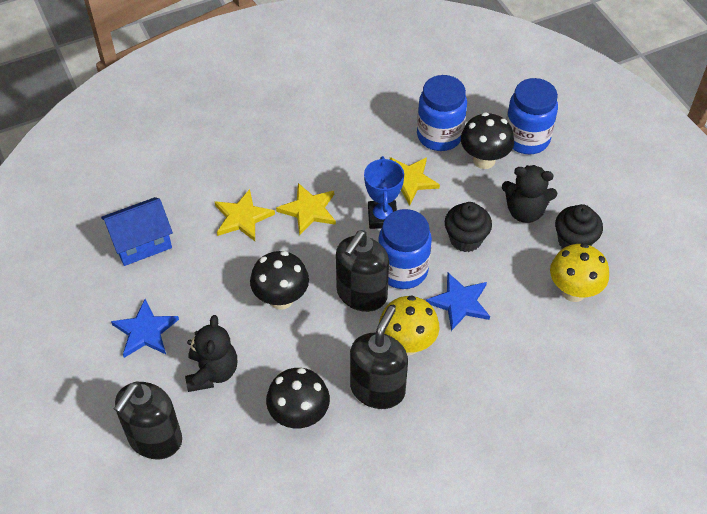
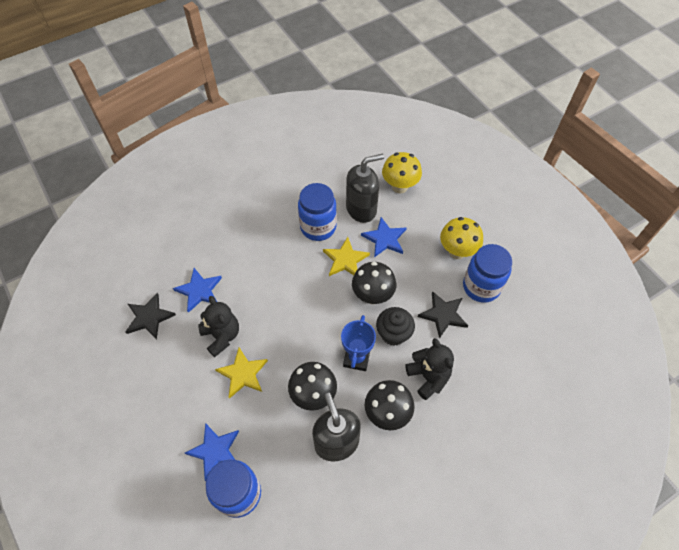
black cupcake: [445,202,492,252] [555,204,603,249] = 2 -> [376,307,415,346] = 1
black soap dispenser: [114,381,182,459] [336,230,389,312] [350,306,408,409] = 3 -> [312,393,361,462] [346,154,384,223] = 2
black star: none = 0 -> [125,293,176,340] [418,291,468,339] = 2
blue house: [101,197,173,266] = 1 -> none = 0
blue star: [111,299,179,358] [426,273,490,331] = 2 -> [173,268,222,313] [185,423,239,481] [361,217,406,257] = 3
yellow star: [215,189,275,241] [276,183,336,236] [390,157,440,206] = 3 -> [215,348,268,399] [323,237,370,276] = 2

